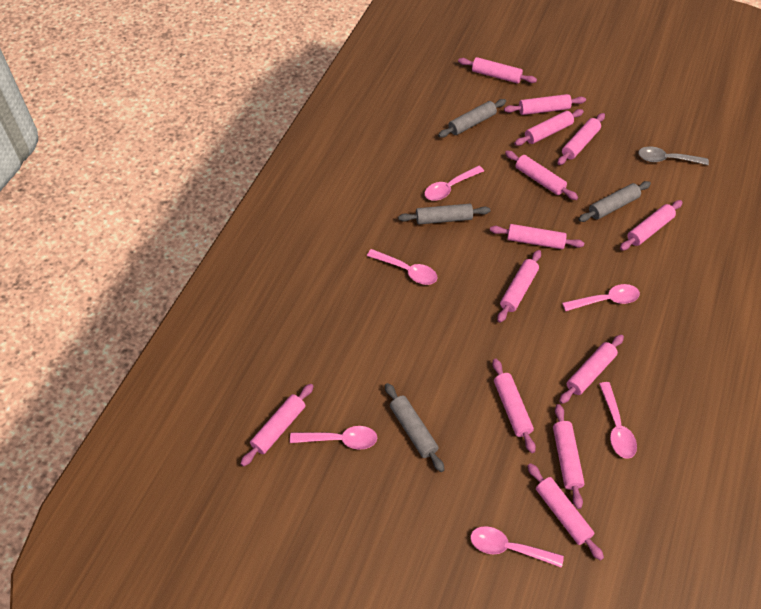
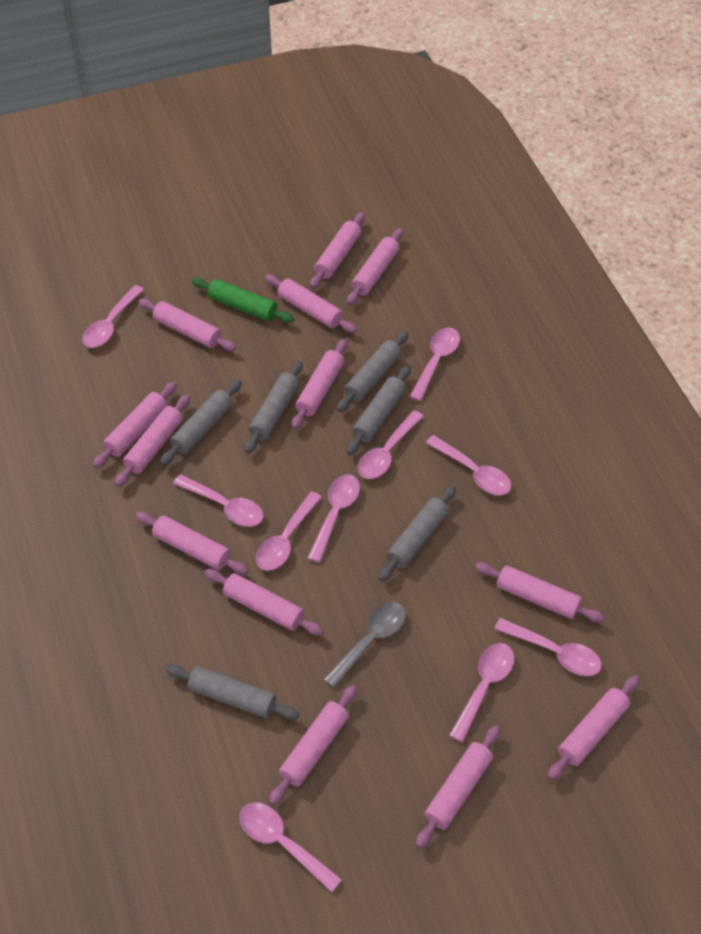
green rolling pin: none = 0 -> [191,278,295,323] = 1
grey rolling pin: [385,383,445,472] [398,204,490,224] [438,99,506,138] [578,181,651,222] = 4 -> [160,380,242,465] [165,665,299,720] [245,361,303,454] [337,331,409,412] [347,366,411,455] [378,486,456,582] = 6
pink spoon: [290,426,377,450] [367,249,438,285] [425,166,484,201] [471,526,564,568] [562,284,640,311] [599,382,637,459] = 6 -> [82,285,144,348] [173,474,263,527] [239,802,342,892] [256,491,322,571] [308,474,360,563] [358,411,424,479] [410,327,460,401] [426,435,511,495] [449,643,515,742] [494,618,602,676] = 10

